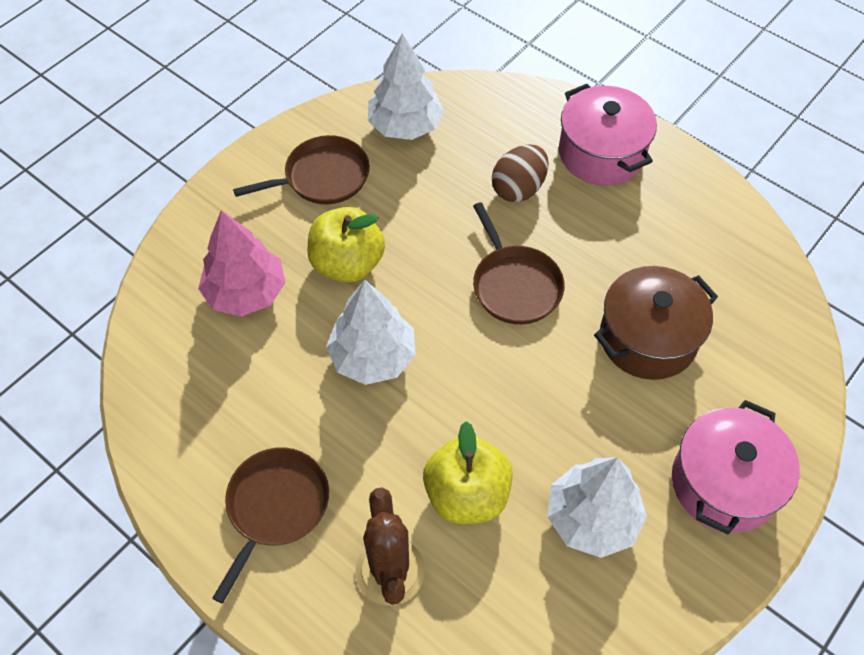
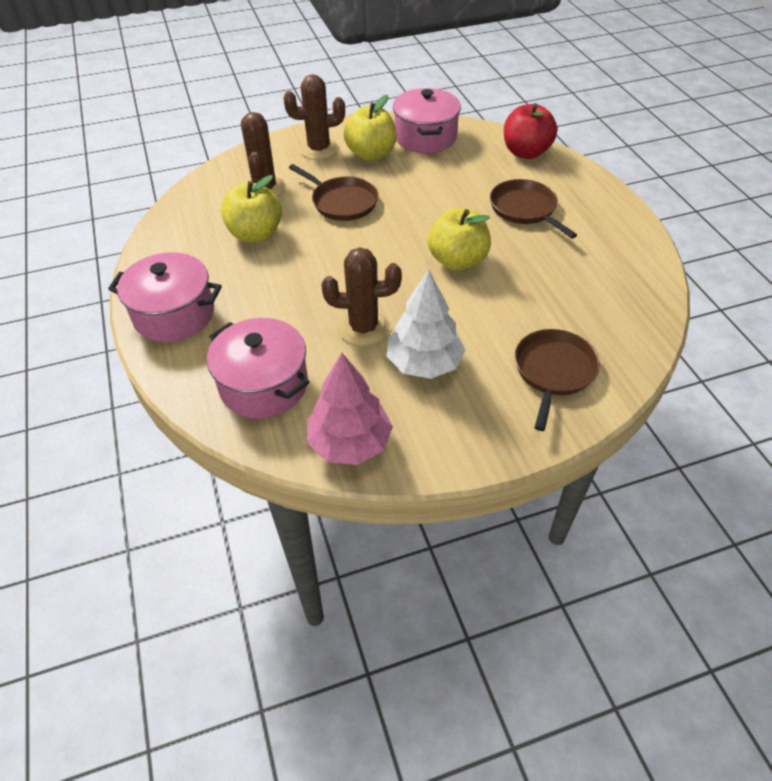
brown cactus: [355,487,425,606] = 1 -> [241,112,286,197] [283,74,345,160] [322,247,401,346] = 3
brown egg: [492,144,549,202] = 1 -> none = 0
brown pot: [594,266,718,380] = 1 -> none = 0
pink pot: [559,84,657,185] [672,400,800,535] = 2 -> [108,252,222,342] [207,318,309,419] [393,88,461,153] = 3
red apple: none = 0 -> [504,103,557,159] = 1
white tree: [326,280,416,385] [368,33,444,140] [547,457,647,558] = 3 -> [387,270,465,379] = 1
yellow apple: [307,207,385,283] [423,421,513,524] = 2 -> [221,175,282,243] [344,95,397,161] [428,208,491,271] = 3

